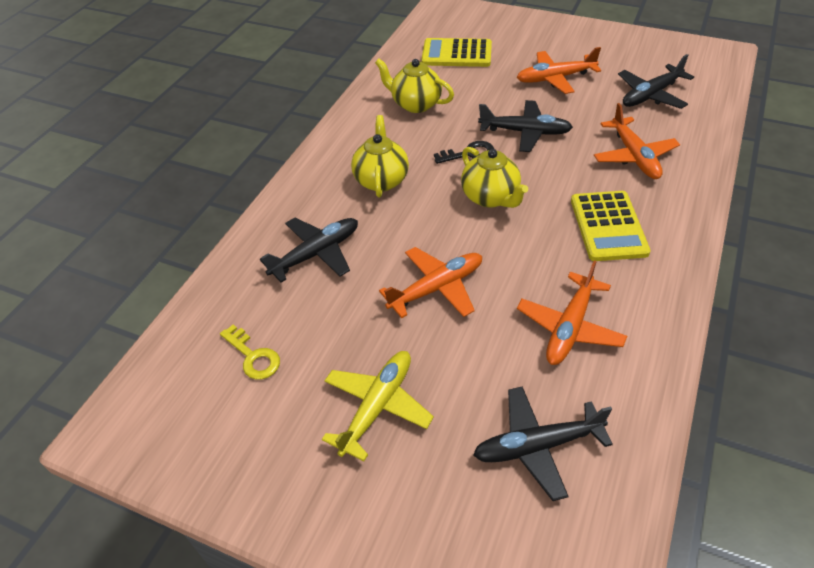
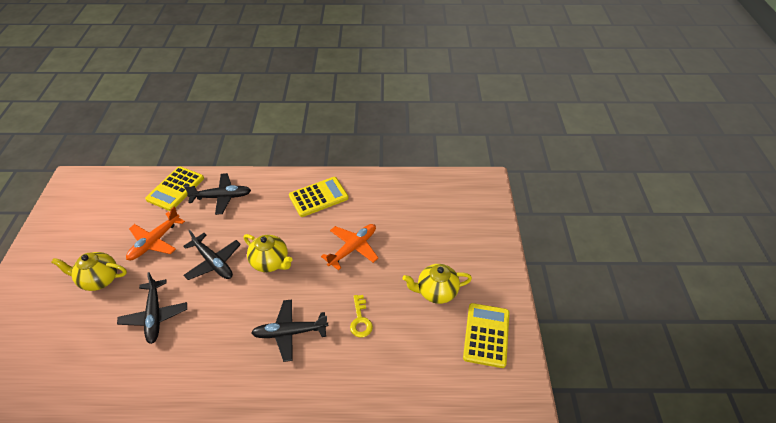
black key: [434,141,494,164] = 1 -> none = 0
orange plane: [379,247,482,318] [517,47,601,94] [517,260,627,365] [594,103,680,179] = 4 -> [126,207,185,260] [321,224,378,270] = 2
yellow calculator: [421,38,492,67] [571,191,651,261] = 2 -> [145,166,204,211] [289,177,349,217] [463,303,509,368] = 3
yellow plane: [322,351,434,461] = 1 -> none = 0

